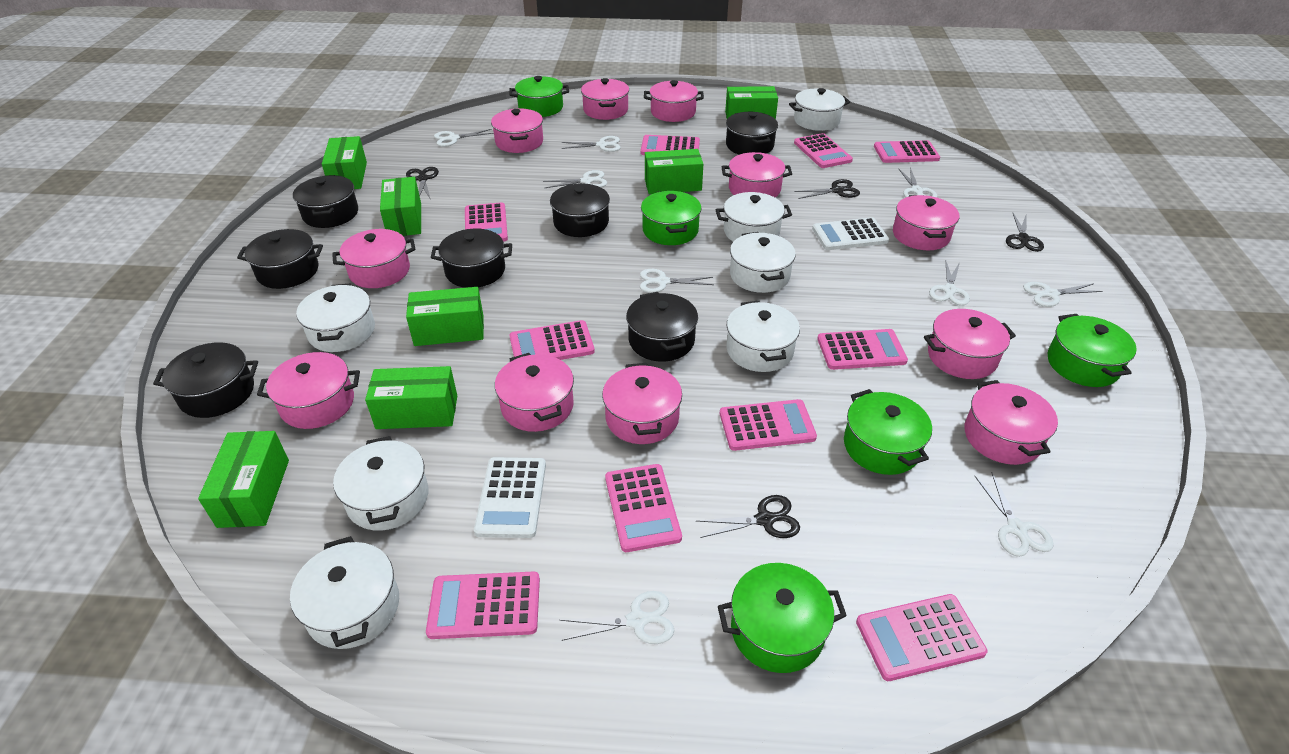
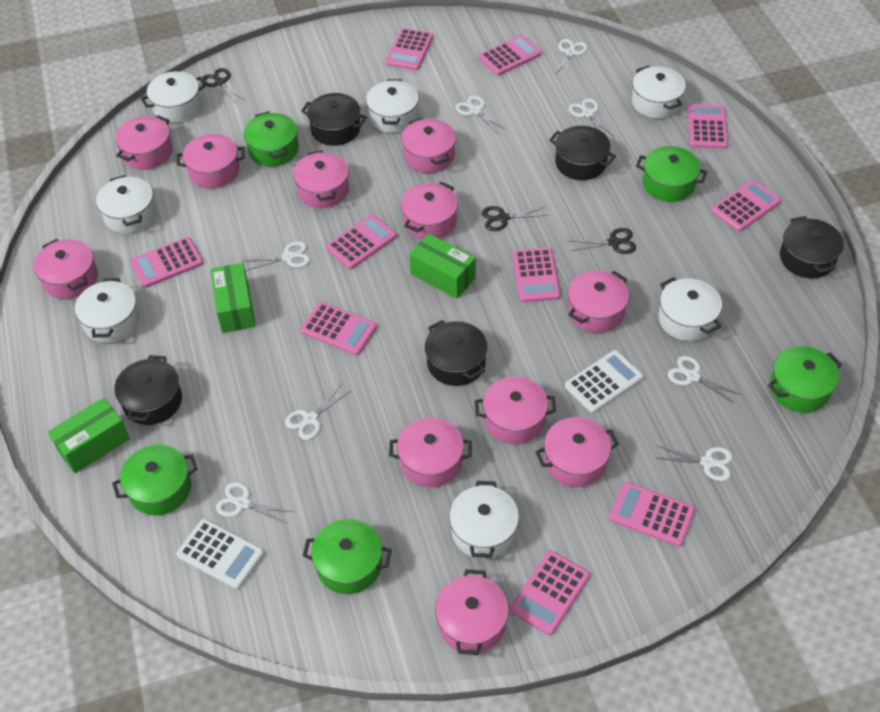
black pot: [153,342,258,418] [237,229,323,289] [293,175,358,228] [431,228,512,288] [550,183,610,237] [626,292,698,361] [726,112,778,155] = 7 -> [115,355,182,425] [301,93,367,146] [425,320,488,386] [549,126,616,180] [780,216,844,278] = 5
black scissors: [406,167,439,200] [697,495,800,538] [794,179,860,199] [1006,213,1044,252] = 4 -> [202,68,245,105] [482,206,548,231] [570,228,636,254] = 3
green box: [198,431,289,528] [322,136,367,189] [365,366,457,429] [380,177,421,236] [406,287,484,346] [645,149,703,194] [725,86,778,119] = 7 -> [48,398,130,473] [210,263,255,333] [410,234,476,299] = 3
white scissors: [434,129,494,147] [543,170,607,188] [559,591,675,644] [562,136,621,152] [640,269,714,293] [898,168,937,198] [929,262,970,306] [975,473,1054,557] [1023,282,1103,307] = 9 -> [216,482,293,524] [244,241,310,271] [285,384,351,440] [456,95,507,134] [554,39,588,77] [568,98,615,137] [656,446,733,481] [668,356,741,404] = 8

